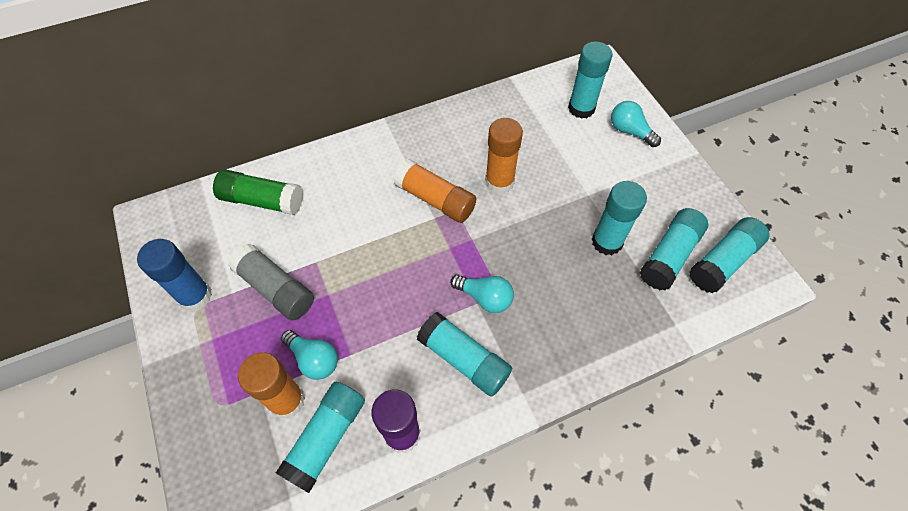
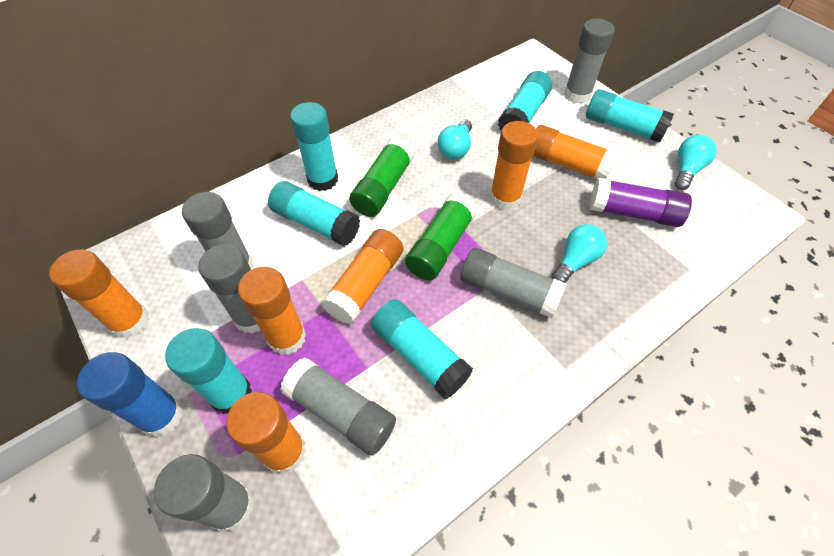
green glue stick: [213,169,303,215] = 1 -> [349,137,415,217] [405,192,478,281] = 2
grey glue stick: [228,244,314,320] = 1 -> [154,454,254,532] [182,192,253,268] [198,244,260,333] [280,357,396,456] [460,248,567,318] [564,18,615,104] = 6
orange glue stick: [238,352,305,419] [393,159,476,223] [485,118,523,194] = 3 -> [49,249,149,338] [226,392,306,475] [238,267,306,355] [321,229,403,324] [490,121,538,210] [533,125,618,179] = 6

